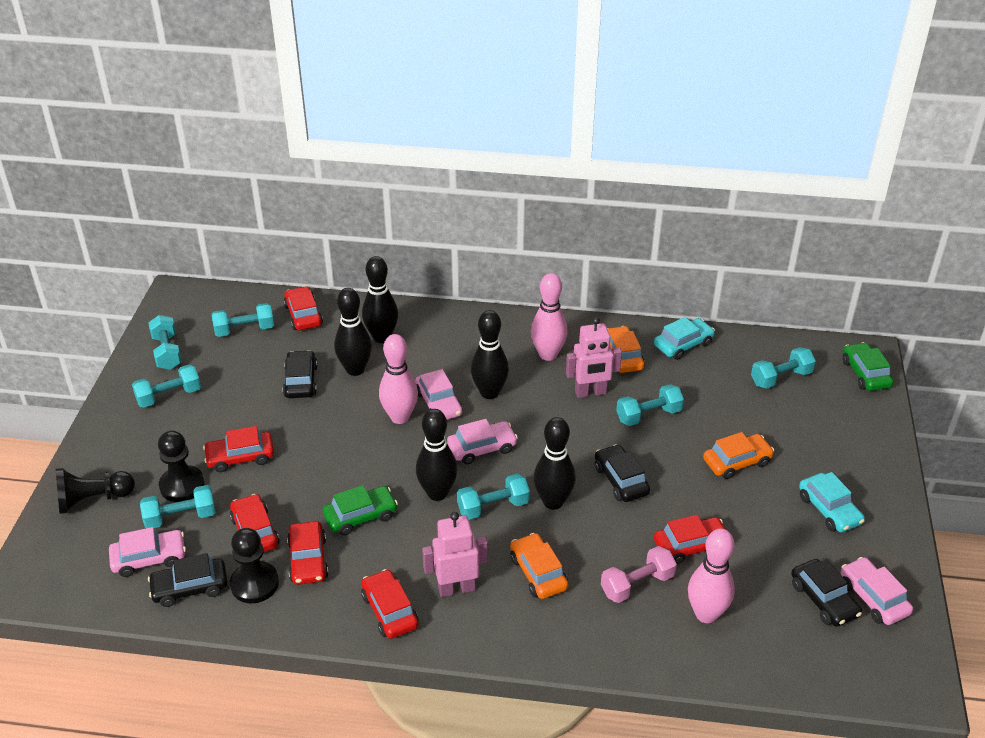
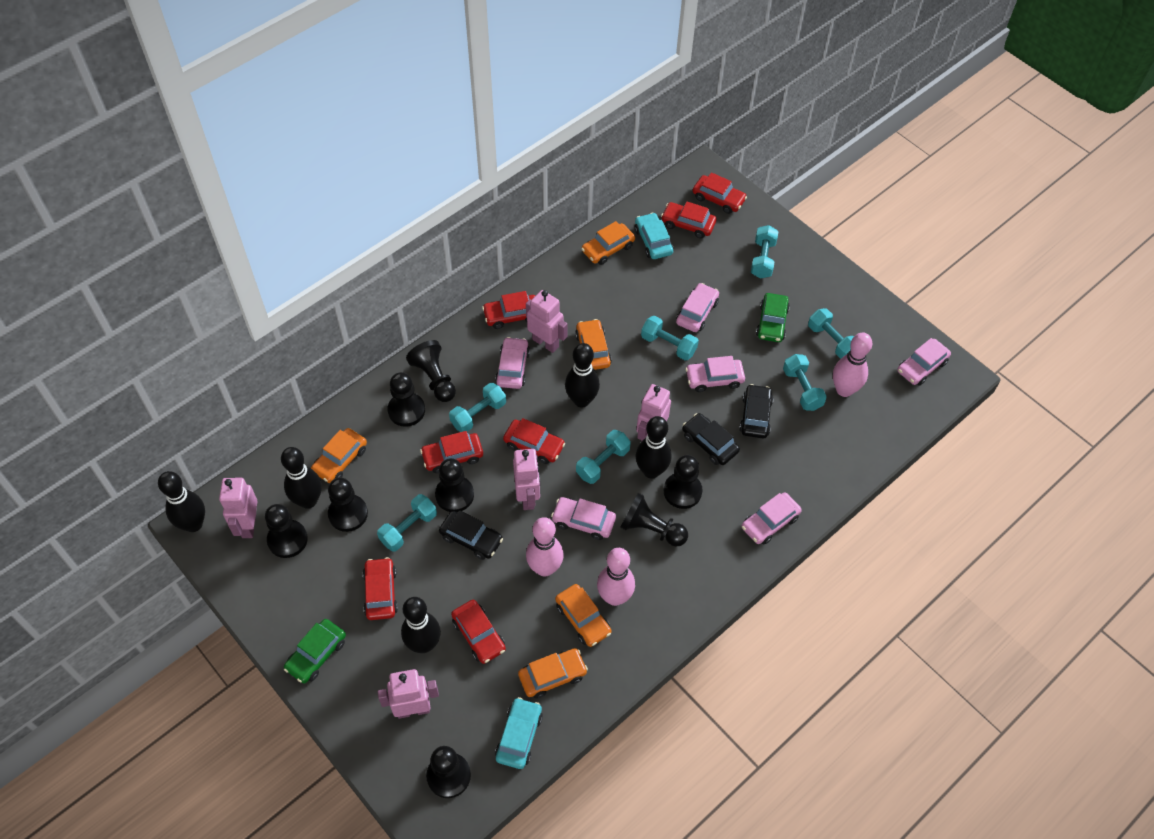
black car: [148,553,227,607] [283,350,318,398] [595,444,650,502] [791,559,862,627] = 4 -> [439,510,503,560] [682,413,740,465] [739,384,774,438] = 3
black pawn: [56,468,135,514] [158,430,205,502] [230,528,279,603] = 3 -> [265,504,308,558] [328,478,368,532] [388,372,425,427] [406,340,456,402] [426,746,471,798] [435,458,474,512] [620,493,688,547] [664,455,703,509] = 8
orange car: [510,533,569,599] [607,326,645,373] [703,432,774,479] = 3 -> [311,428,367,483] [518,648,588,699] [555,584,612,647] [575,319,612,370] [581,221,635,265] = 5
pink car: [109,527,186,577] [416,369,463,420] [447,419,518,464] [840,557,913,625] = 4 -> [495,337,530,389] [551,497,616,540] [676,283,719,332] [685,356,745,392] [742,492,802,544] [897,338,951,386] = 6
pink dumbbell: [601,546,677,603] = 1 -> none = 0
pink robot: [422,512,488,597] [566,317,622,398] = 2 -> [219,477,257,538] [378,669,439,719] [513,449,540,510] [526,290,568,353] [636,384,671,442] = 5
red car: [203,426,274,472] [230,494,279,552] [284,286,323,330] [287,521,329,585] [361,569,419,639] [654,515,725,564] = 6 -> [363,557,398,620] [420,431,483,473] [451,600,506,664] [482,291,535,329] [503,418,565,464] [661,202,717,238] [693,172,747,214] = 7

